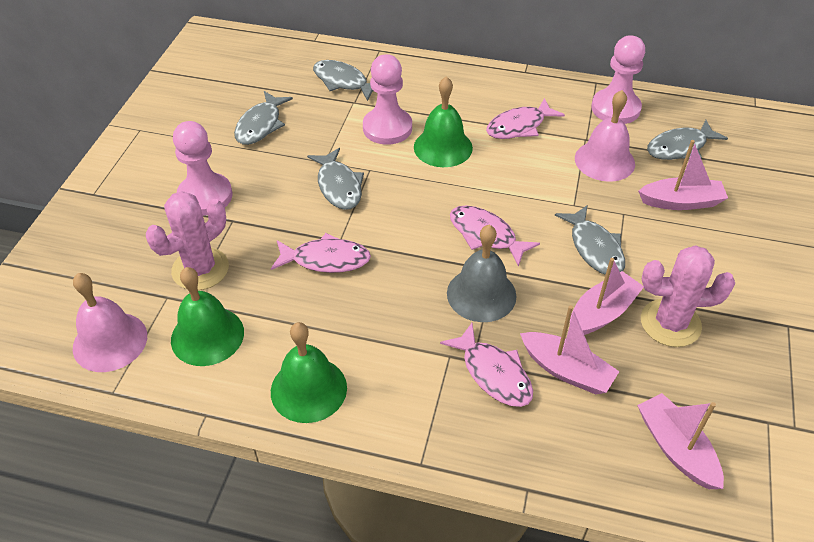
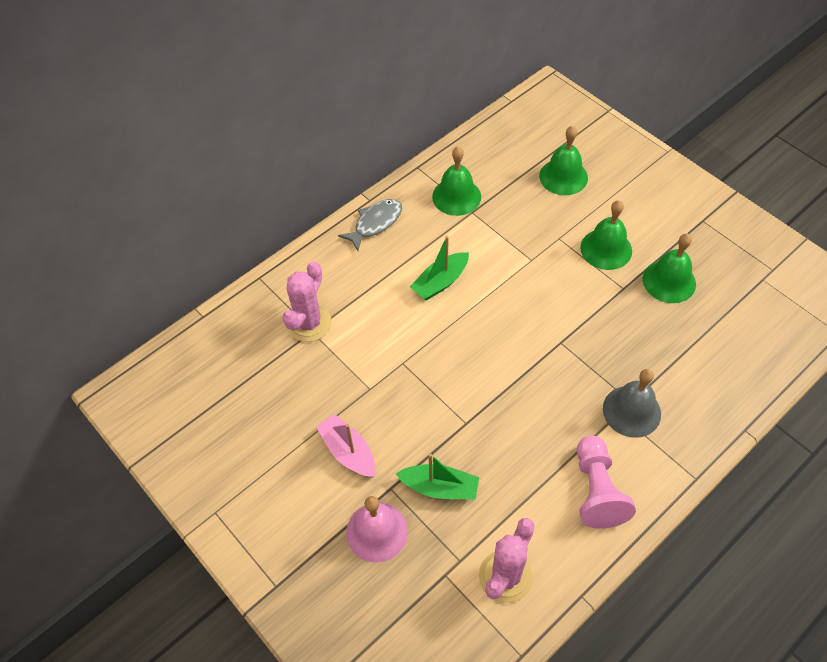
green bell: [171,267,244,366] [271,322,347,423] [414,76,473,167] = 3 -> [432,147,481,216] [539,126,588,195] [580,200,632,270] [643,234,696,303] = 4
green boat: none = 0 -> [396,453,479,500] [410,236,469,300] = 2
grey fish: [234,91,293,145] [307,148,364,210] [313,60,373,101] [555,205,625,275] [647,120,728,160] = 5 -> [338,199,402,251] = 1
pink bell: [73,273,147,372] [575,90,635,182] = 2 -> [346,496,408,563] = 1
pink boat: [520,305,619,394] [570,258,644,335] [637,393,724,489] [638,140,728,210] = 4 -> [316,414,376,477] = 1
pink fish: [271,233,371,273] [440,323,533,407] [450,205,540,267] [486,98,565,139] = 4 -> none = 0
pink pawn: [173,121,233,215] [363,54,412,145] [591,35,645,124] = 3 -> [577,436,636,529] = 1

